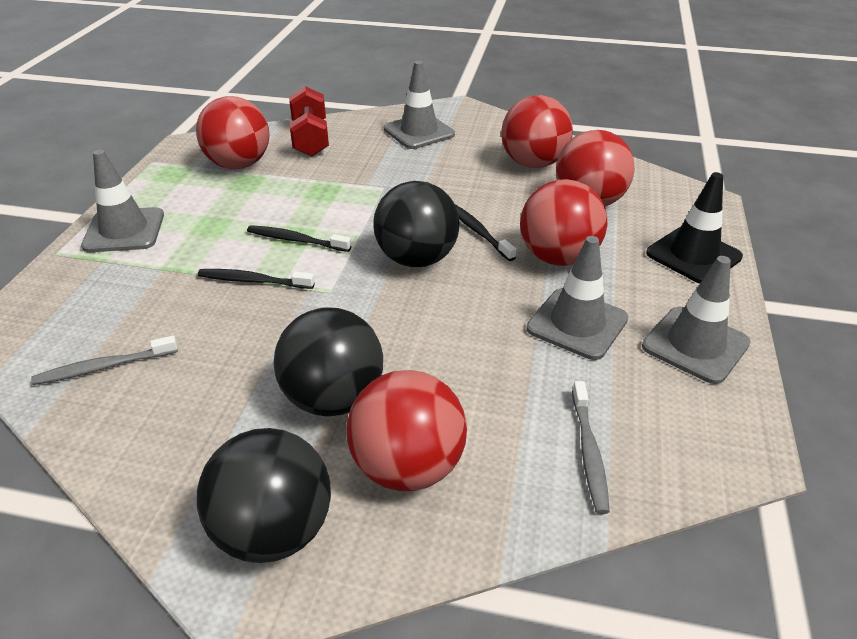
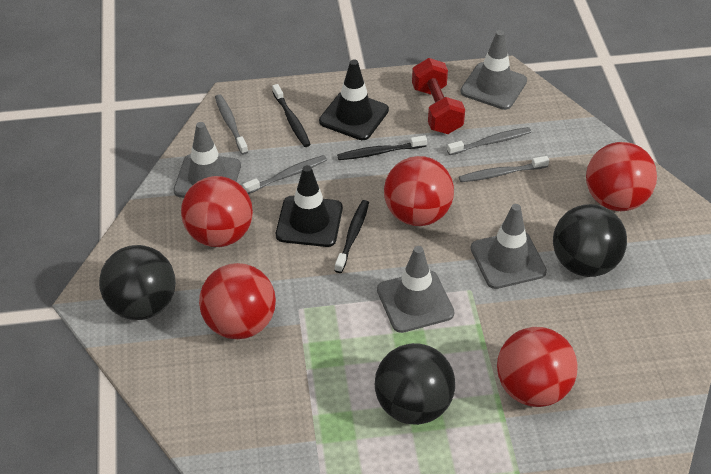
black traffic cone: [646,172,743,284] = 1 -> [276,165,343,247] [319,60,389,140] = 2
grey toothbrush: [31,336,178,385] [572,381,610,514] = 2 -> [215,94,248,155] [243,155,327,194] [447,127,531,155] [459,156,549,182] = 4

